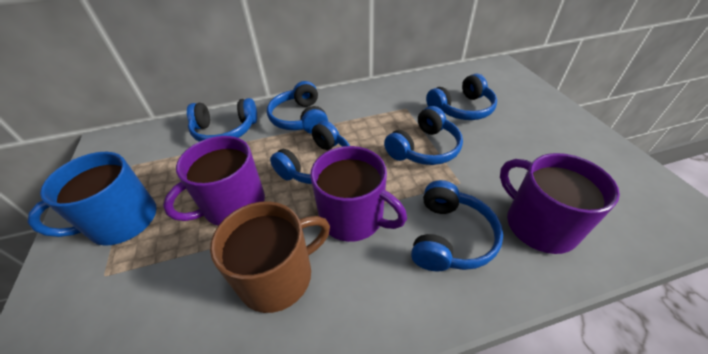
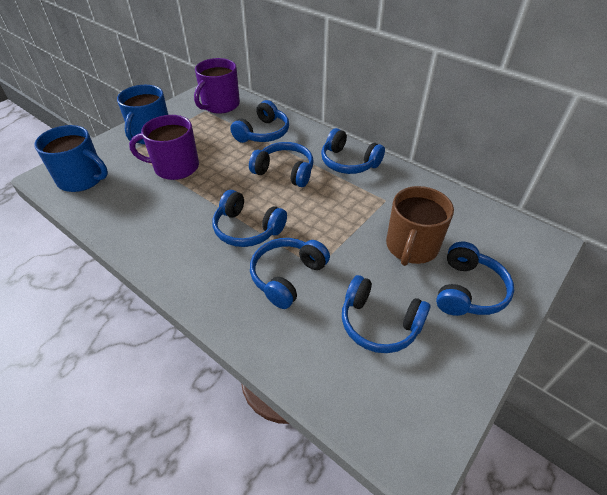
blue headphones: [187,98,257,142] [267,81,328,134] [270,121,350,184] [384,106,463,165] [411,180,503,272] [426,74,497,120] = 6 -> [212,190,287,247] [230,100,289,143] [249,142,313,187] [250,238,330,309] [321,128,385,174] [342,275,430,353] [436,242,514,316] = 7
blue mug: [28,152,157,246] = 1 -> [34,125,108,192] [117,85,168,144] = 2
purple mug: [163,136,265,226] [310,146,407,242] [500,153,620,254] = 3 -> [129,115,199,180] [194,58,240,114] = 2

